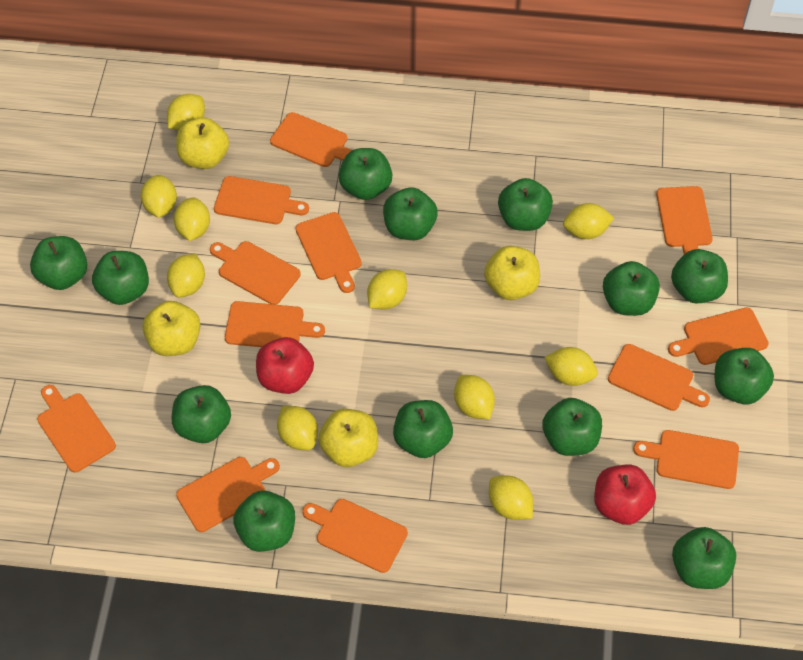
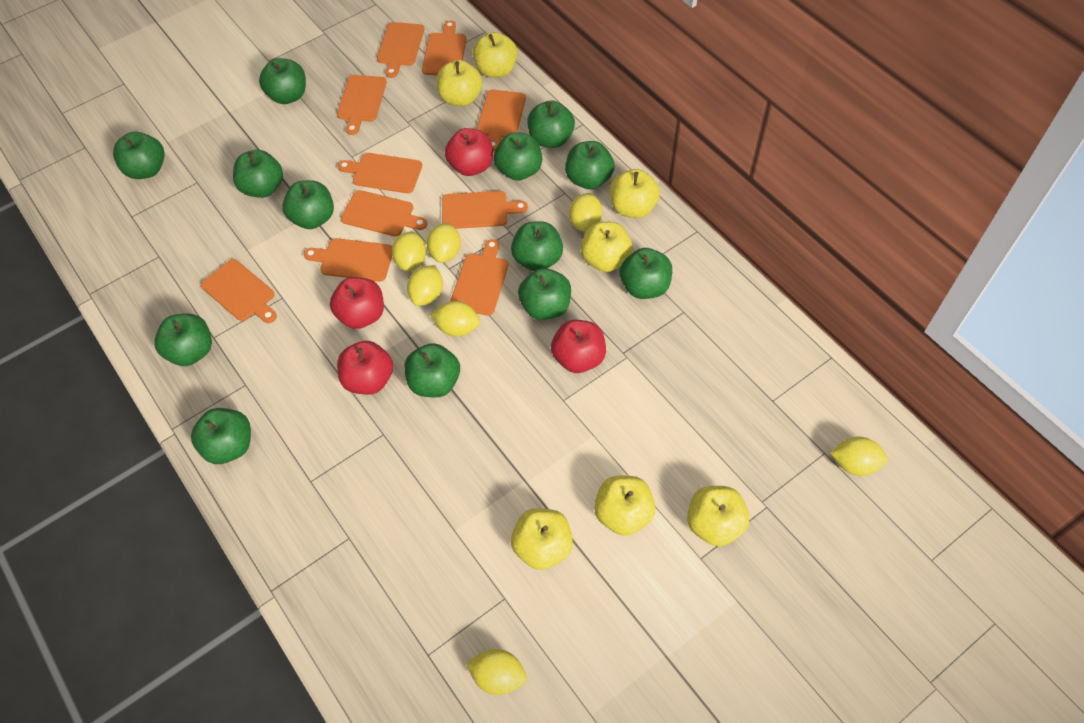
orange cutting board: [37,385,116,472] [176,457,280,532] [210,241,301,305] [214,176,309,224] [225,301,325,347] [270,112,352,167] [296,212,362,293] [302,499,408,573] [608,344,710,411] [633,430,739,489] [656,186,713,254] [668,308,769,365] = 12 -> [201,259,277,323] [304,238,393,282] [337,75,387,135] [338,153,422,193] [341,190,427,236] [377,22,424,78] [422,20,466,75] [442,191,528,229] [450,239,508,316] [477,90,526,152] = 10
red apple: [256,337,314,394] [594,465,656,525] = 2 -> [330,277,384,329] [337,341,393,395] [445,128,493,176] [551,320,606,373] = 4
yellow apple: [142,301,201,356] [176,117,229,169] [318,409,378,467] [484,246,540,300] = 4 -> [437,60,483,106] [472,32,518,78] [511,508,573,570] [580,222,633,272] [594,476,656,536] [610,169,660,218] [687,486,749,546] = 7
yellow lemon: [141,175,177,218] [167,94,205,130] [167,253,205,298] [174,197,210,241] [277,406,318,450] [367,269,407,310] [454,375,495,419] [489,475,533,520] [544,347,598,386] [563,203,614,239] = 10 -> [392,231,426,272] [407,265,443,306] [427,223,461,263] [430,301,480,336] [466,649,527,695] [569,193,602,232] [830,437,888,476] = 7

